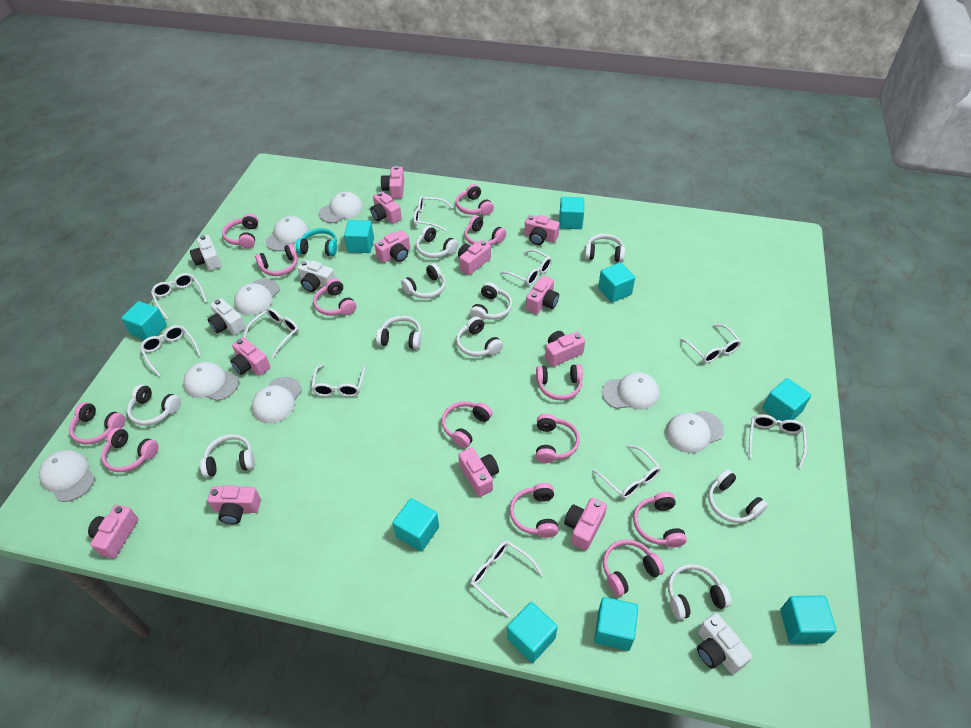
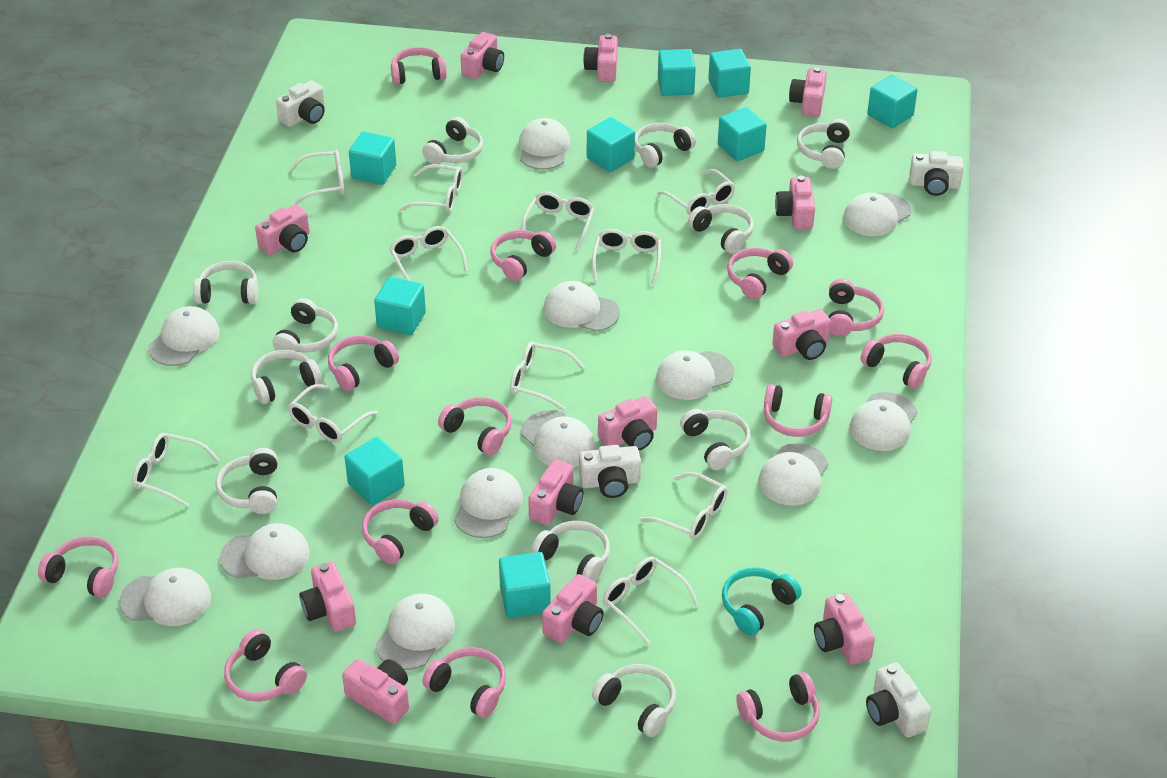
white cap: [39,450,95,502] [183,362,239,401] [234,279,280,315] [252,377,302,423] [266,216,308,251] [319,192,363,223] [602,372,659,410] [665,411,724,453] = 8 -> [119,568,211,626] [148,306,220,366] [220,523,310,580] [376,594,455,670] [454,468,523,538] [519,118,571,170] [521,410,595,468] [544,281,620,332] [656,350,734,400] [759,443,828,506] [843,193,911,236] [850,392,917,451] = 12
white glasses: [140,325,201,377] [151,273,207,319] [244,308,299,357] [311,364,366,397] [414,196,453,232] [471,541,543,617] [500,249,552,286] [592,445,661,499] [679,324,741,363] [749,414,807,468] = 10 -> [132,433,220,507] [288,384,378,443] [289,150,344,205] [389,226,468,281] [399,164,463,213] [510,342,585,411] [521,191,595,250] [592,229,661,285] [603,556,699,644] [640,472,728,540] [657,169,735,215] = 11
white headphones: [127,384,181,426] [200,434,255,478] [376,316,421,349] [401,263,446,299] [416,226,458,258] [456,317,503,357] [470,282,512,321] [585,234,625,262] [668,564,731,620] [708,469,768,523] = 10 -> [193,261,258,304] [216,448,278,514] [251,350,322,404] [273,298,338,352] [422,117,483,164] [532,521,610,582] [592,664,676,737] [635,123,696,168] [680,409,751,470] [688,204,754,254] [797,119,851,169] = 11

